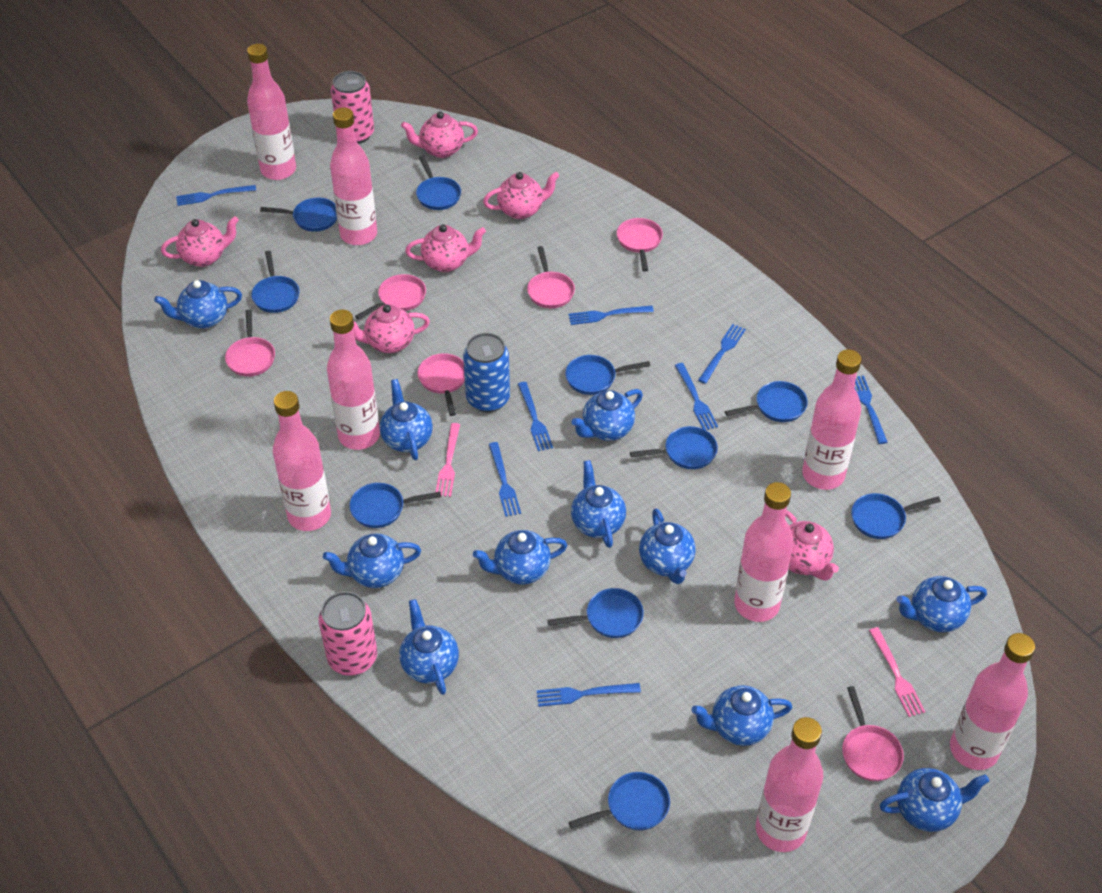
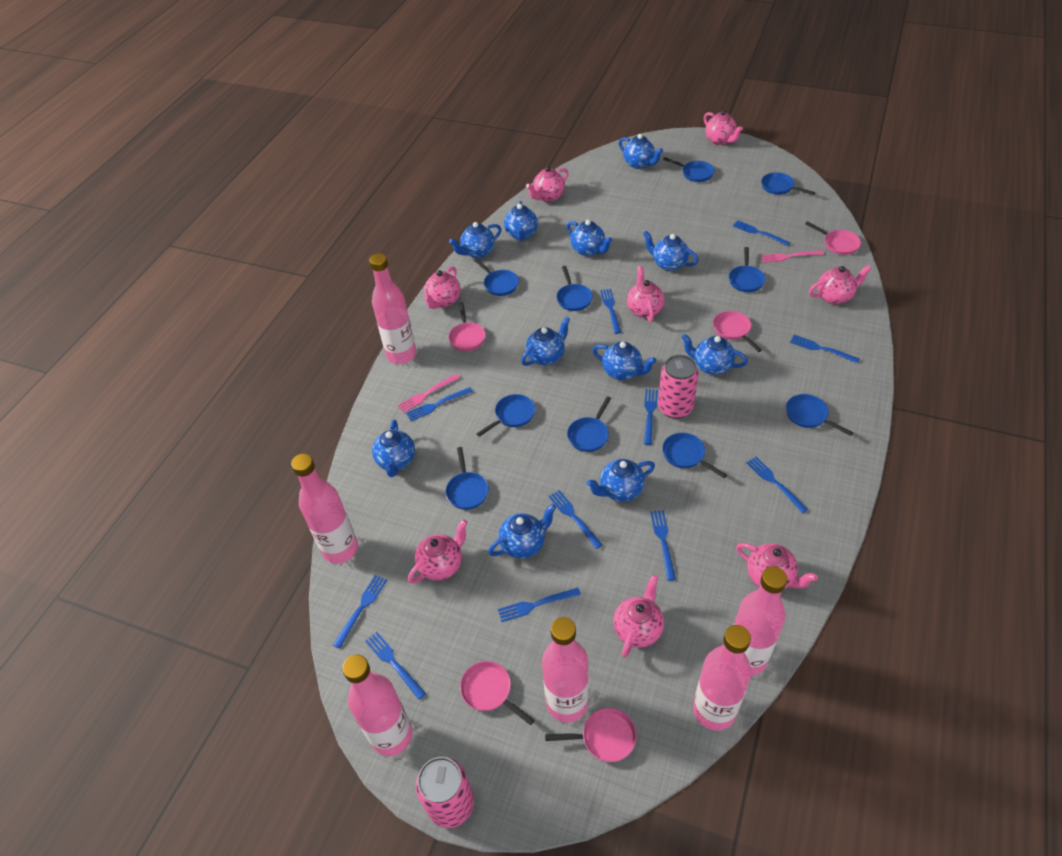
blue can: [463,333,510,412] = 1 -> none = 0
blue fork: [176,185,256,206] [489,442,521,517] [518,382,553,451] [537,683,641,707] [568,306,654,325] [675,363,718,430] [698,324,746,384] [855,375,888,444] = 8 -> [333,575,387,649] [365,632,426,700] [406,387,473,421] [498,588,581,622] [549,490,603,549] [600,289,621,334] [644,389,658,445] [650,510,676,581] [733,220,790,246] [746,457,808,513] [790,335,860,363] = 11
pink bottle: [247,44,296,180] [273,391,331,531] [327,310,380,450] [330,107,377,245] [734,482,794,622] [756,717,823,852] [802,349,862,490] [950,633,1035,770] = 8 -> [291,454,358,564] [342,654,412,756] [369,253,416,364] [542,617,589,722] [693,625,752,731] [734,567,787,676] = 6
pink pan: [225,310,275,377] [355,274,426,320] [418,353,465,416] [527,246,575,308] [617,218,663,272] [842,686,904,781] = 6 -> [448,303,485,351] [460,661,535,725] [545,708,637,762] [713,311,762,352] [805,221,861,255] = 5
pink teapot: [161,216,239,267] [353,305,430,353] [401,111,478,158] [405,224,486,272] [483,172,559,219] [786,510,839,581] = 6 -> [408,519,468,584] [424,266,461,309] [526,166,569,202] [613,575,664,658] [627,266,664,322] [704,110,743,145] [736,543,818,589] [809,265,872,305] = 8

